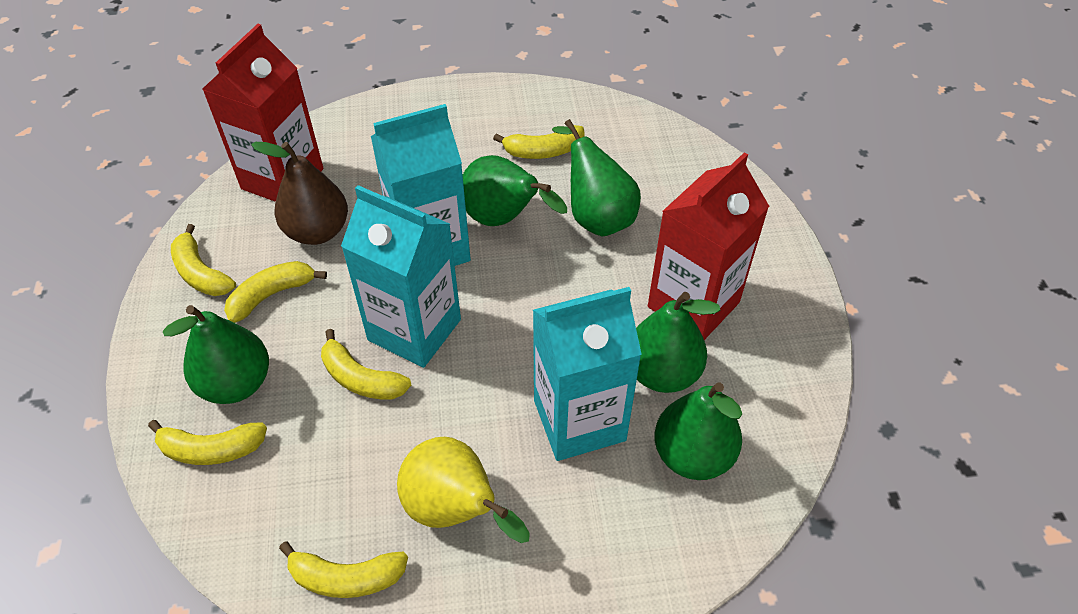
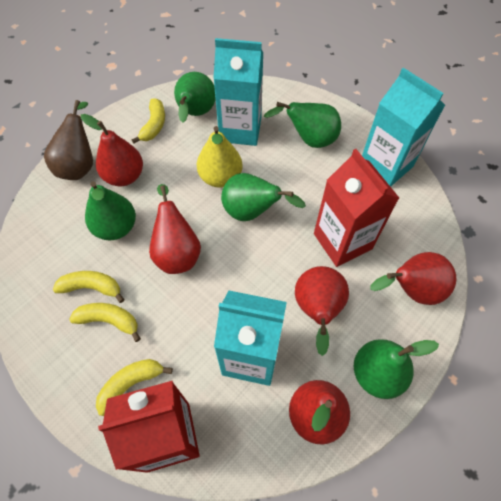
red pear: none = 0 -> [81,114,143,186] [149,184,201,274] [289,380,350,444] [295,266,349,356] [370,252,456,305] = 5
yellow banana: [148,420,267,465] [171,224,236,296] [224,261,327,323] [279,541,408,598] [321,329,411,400] [493,125,585,159] = 6 -> [53,271,124,303] [69,303,141,342] [96,359,173,416] [132,98,165,143] = 4

